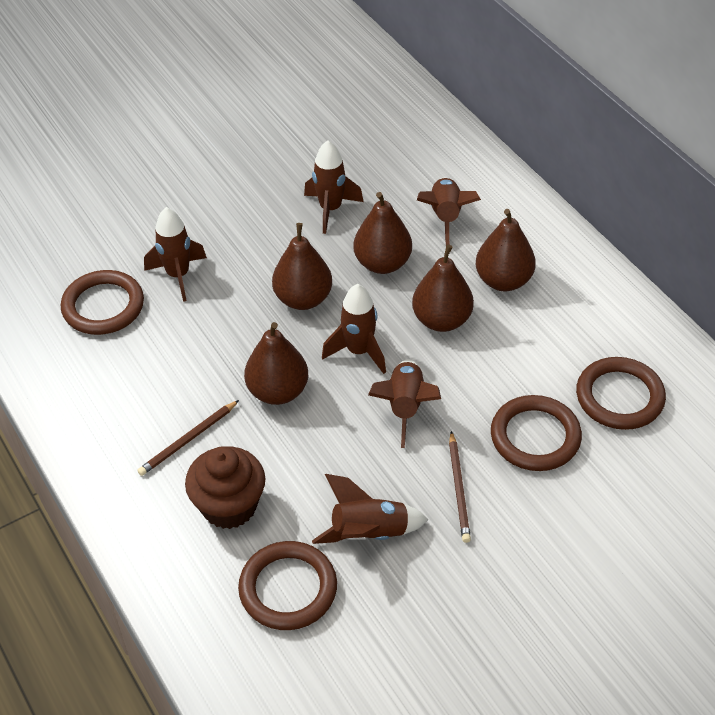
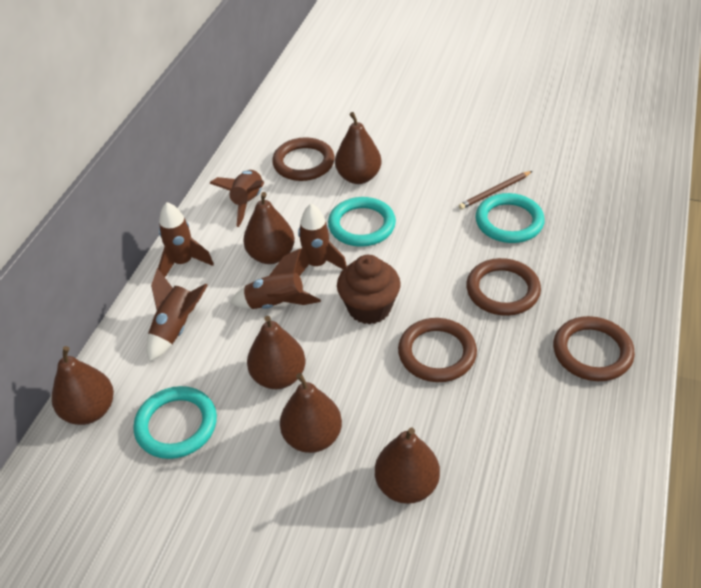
brown pear: [244,322,308,405] [272,223,332,310] [353,192,412,274] [412,245,474,332] [476,209,536,291] = 5 -> [52,346,114,425] [243,192,295,264] [247,316,306,389] [280,373,342,453] [335,112,382,184] [375,427,440,504] = 6
brown pencil: [137,400,239,476] [449,431,471,543] = 2 -> [459,171,532,209] = 1
brown rocket: [144,207,207,302] [304,140,364,234] [312,474,428,544] [322,284,386,374] [368,359,441,448] [417,178,481,245] = 6 -> [146,268,208,362] [158,202,214,277] [209,170,264,227] [230,249,321,309] [295,204,347,276] = 5
turquoise ring: none = 0 -> [133,386,217,459] [328,197,396,247] [475,193,545,243] = 3

